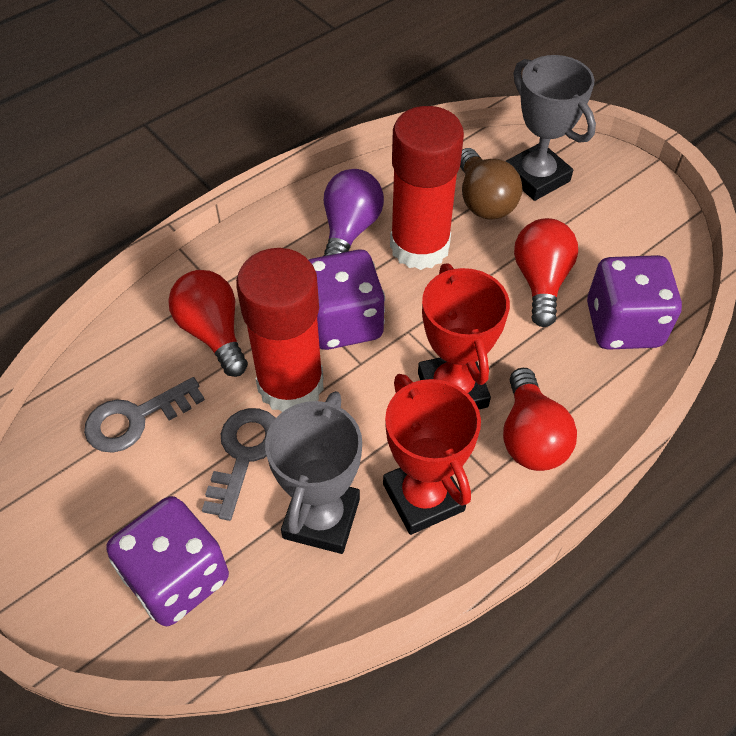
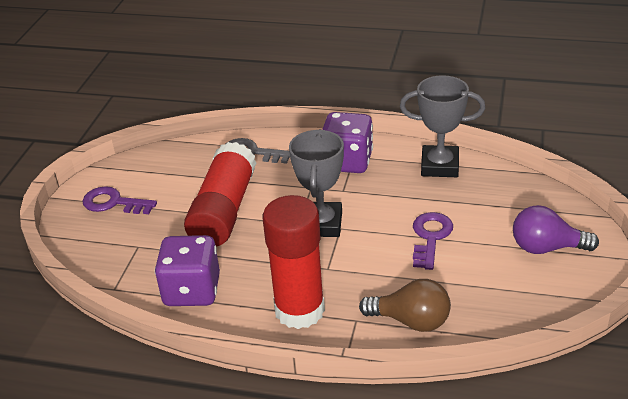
grey key: [84,377,205,453] [202,408,276,521] = 2 -> [229,138,290,164] = 1
purple dice: [106,496,229,626] [309,250,385,350] [587,255,682,350] = 3 -> [155,235,220,306] [322,112,373,173] = 2
purple key: none = 0 -> [82,186,157,214] [413,212,453,270] = 2
red light bulb: [168,270,248,377] [503,368,577,471] [514,218,578,327] = 3 -> none = 0
red trophy: [383,374,481,535] [418,263,510,409] = 2 -> none = 0

